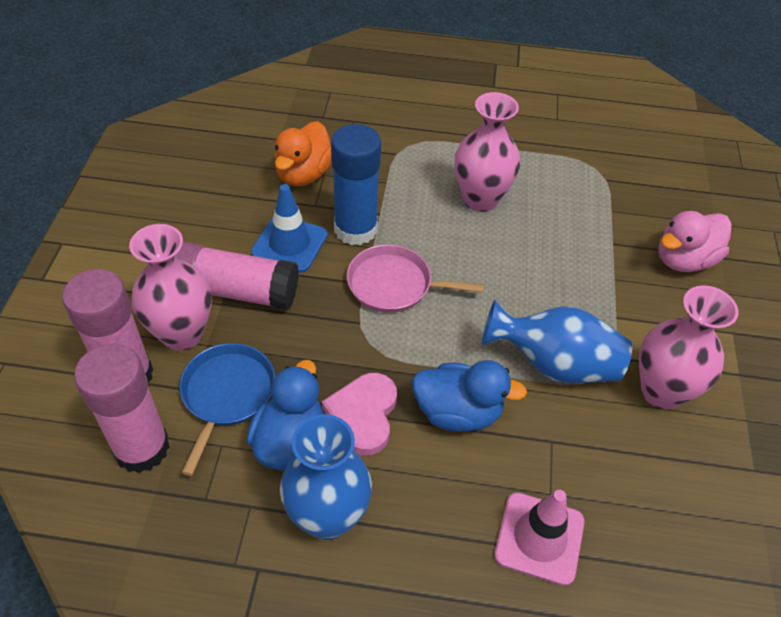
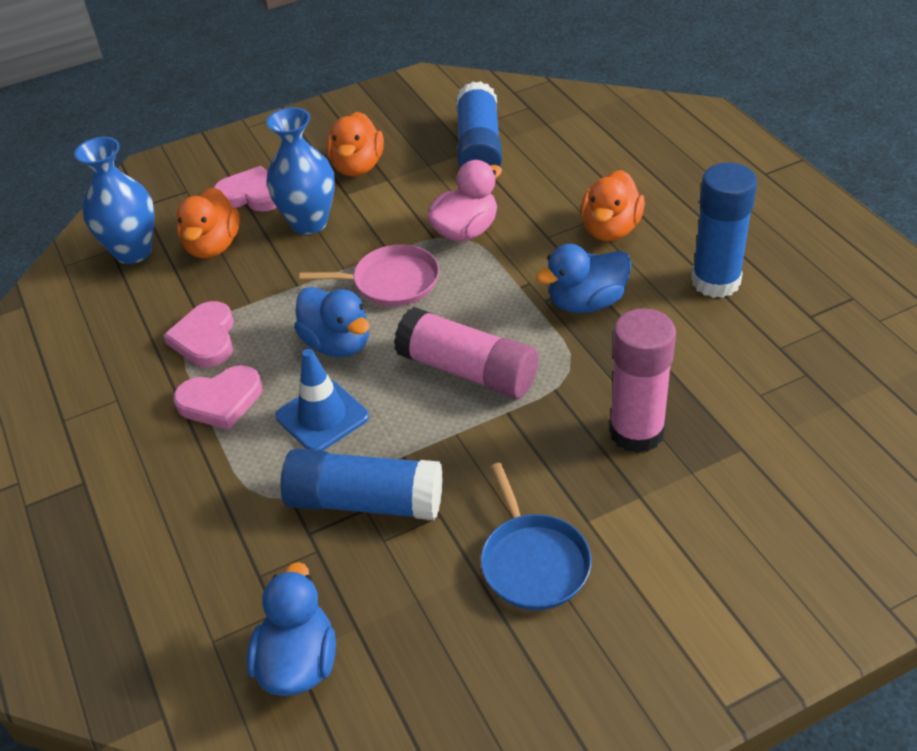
blue duck: [247,360,324,470] [412,360,527,432] = 2 -> [247,562,336,696] [294,287,369,358] [536,244,631,313] = 3
blue glue stick: [331,124,381,245] = 1 -> [280,448,443,520] [457,81,502,168] [691,163,757,298] = 3
orange duck: [274,121,331,186] = 1 -> [176,187,240,258] [327,112,384,176] [581,170,645,241] = 3
pink glue stick: [62,269,153,385] [74,343,170,473] [174,242,299,310] = 3 -> [394,307,539,399] [609,308,676,453] = 2
pink heart: [322,373,397,456] = 1 -> [163,301,234,367] [174,365,262,430] [214,166,277,212] = 3
pink traffic cone: [494,490,585,586] = 1 -> none = 0
pink vase: [129,224,212,351] [454,92,520,212] [639,285,738,409] = 3 -> none = 0

